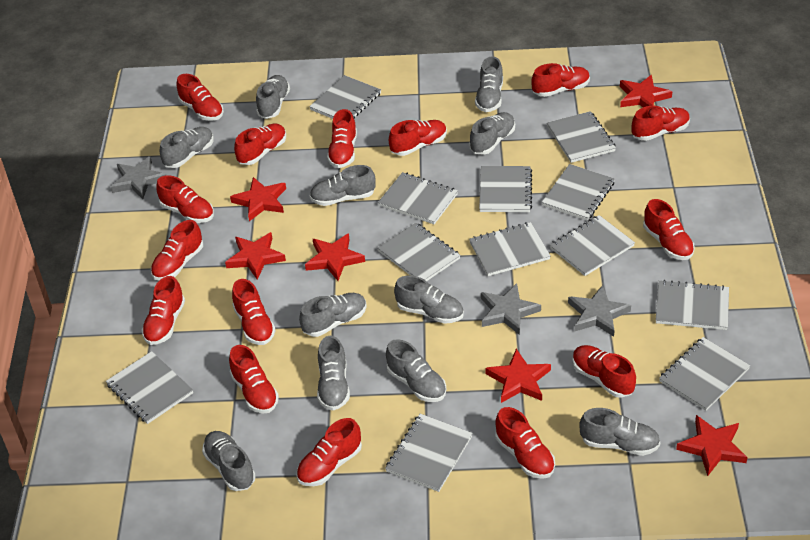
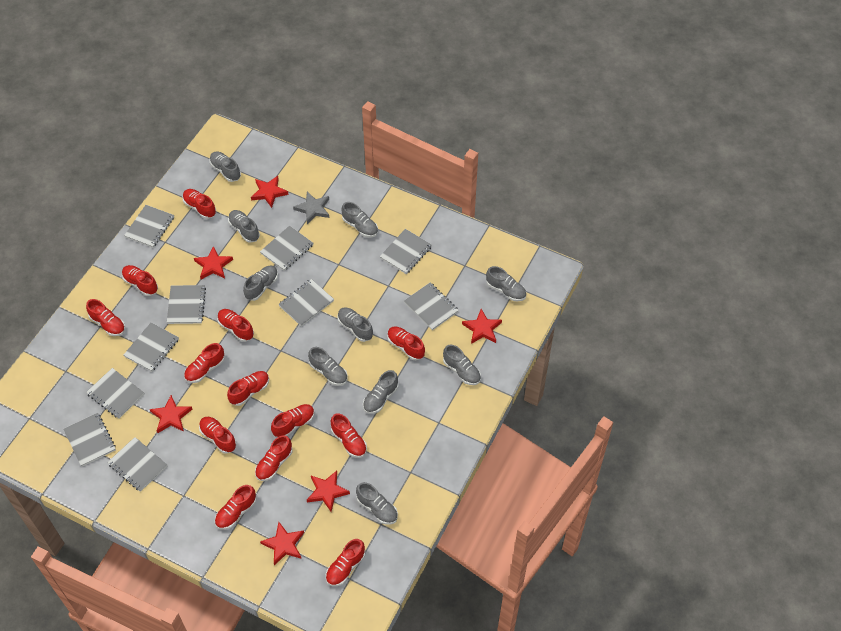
grey notebook: [106,351,193,424] [309,75,381,119] [377,222,461,281] [378,172,458,224] [385,414,473,492] [469,222,550,276] [479,166,532,212] [542,164,615,221] [547,111,616,163] [550,215,635,276] [656,280,729,330] [659,337,750,411] = 12 -> [64,413,116,466] [86,368,144,419] [107,437,167,492] [124,205,174,248] [124,322,179,372] [167,285,206,324] [260,226,313,271] [278,279,334,326] [380,229,432,274] [404,282,459,330] = 10
grey shoe: [160,127,214,168] [202,431,256,491] [256,75,290,119] [299,293,367,337] [310,165,376,206] [317,336,350,411] [386,339,446,402] [394,276,464,324] [470,112,515,155] [475,56,503,112] [579,408,660,456] = 11 -> [209,152,241,182] [228,210,260,243] [243,265,278,301] [308,347,348,386] [337,307,373,342] [342,202,378,237] [356,482,398,525] [363,370,398,414] [443,345,481,385] [486,266,526,301] = 10
grey star: [111,157,166,199] [481,283,541,335] [568,285,631,337] = 3 -> [293,192,329,224] = 1
red shoe: [142,276,185,345] [151,220,203,280] [156,175,214,223] [177,74,224,121] [229,345,279,413] [232,279,276,345] [234,124,286,165] [296,418,362,486] [327,109,357,168] [389,120,447,156] [495,407,555,479] [531,63,590,97] [572,345,636,398] [632,106,690,141] [643,199,695,260] = 15 -> [86,299,125,336] [122,265,158,296] [182,189,216,219] [184,343,225,383] [199,417,236,454] [215,485,256,529] [217,309,254,342] [227,371,269,406] [255,435,293,481] [271,404,315,437] [326,539,365,586] [331,413,367,458] [387,326,425,360] = 13

